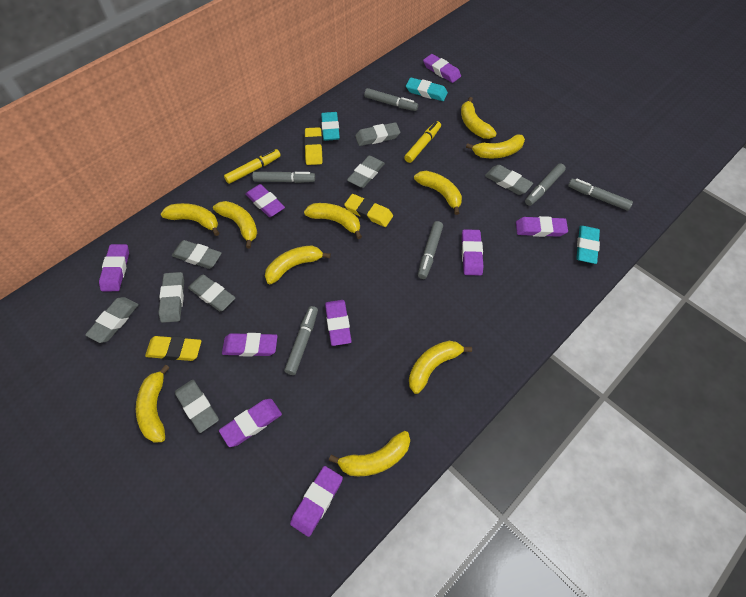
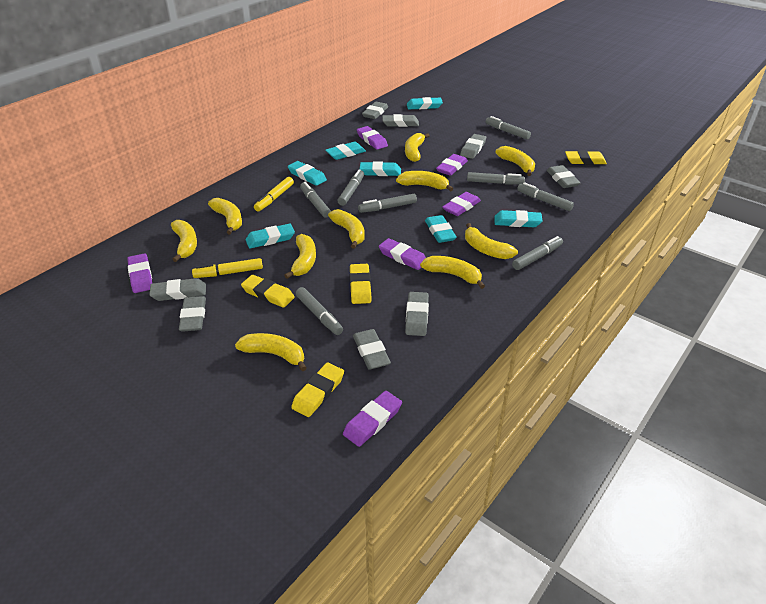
grey marker: [252,171,315,183] [284,306,318,375] [364,88,418,111] [418,221,443,279] [525,163,566,206] [568,179,633,211] = 6 -> [296,287,343,335] [300,182,331,218] [337,169,364,206] [358,194,417,213] [467,172,525,185] [486,116,531,140] [512,236,563,270] [517,182,574,211] = 8
purple eraser: [99,244,129,291] [219,399,282,447] [222,333,278,357] [245,184,285,217] [290,466,343,537] [325,300,352,346] [423,54,461,83] [462,229,484,276] [516,216,568,237] = 9 -> [127,253,152,293] [343,391,402,447] [357,126,388,150] [379,238,426,270] [436,154,468,176] [443,192,481,216] = 6
turquoise eraser: [321,112,340,141] [406,77,448,101] [576,226,600,264] = 3 -> [246,224,295,249] [288,161,327,186] [325,142,366,160] [360,161,401,176] [407,97,443,109] [425,215,457,243] [494,210,542,227] = 7
yellow eraser: [145,336,201,361] [304,127,323,165] [344,194,393,227] = 3 -> [241,275,295,308] [291,363,344,417] [350,264,372,304] [565,150,607,165] = 4

